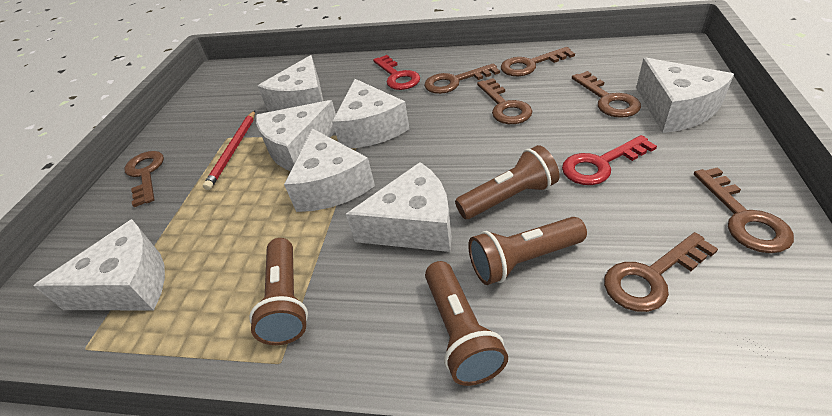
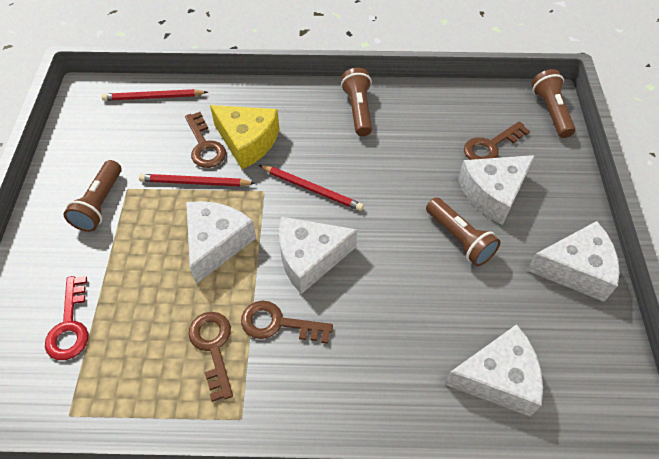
brown key: [124,151,164,207] [424,63,500,94] [477,78,532,124] [501,47,575,76] [572,71,641,118] [604,232,718,312] [694,167,794,253] = 7 -> [185,112,226,168] [188,312,233,402] [241,301,333,344] [464,121,530,160] = 4
red key: [373,55,420,90] [562,135,657,185] = 2 -> [45,276,88,360] = 1
red pencil: [203,111,255,190] = 1 -> [101,89,208,101] [139,174,255,187] [259,165,364,211] = 3
white cheese: [33,219,165,310] [256,100,336,171] [258,55,323,112] [284,128,375,212] [332,79,410,148] [346,162,452,252] [636,58,734,133] = 7 -> [186,201,256,284] [279,217,358,294] [444,324,543,417] [458,155,535,225] [527,221,620,302] = 5
yellow cheese: none = 0 -> [210,105,279,169] = 1

